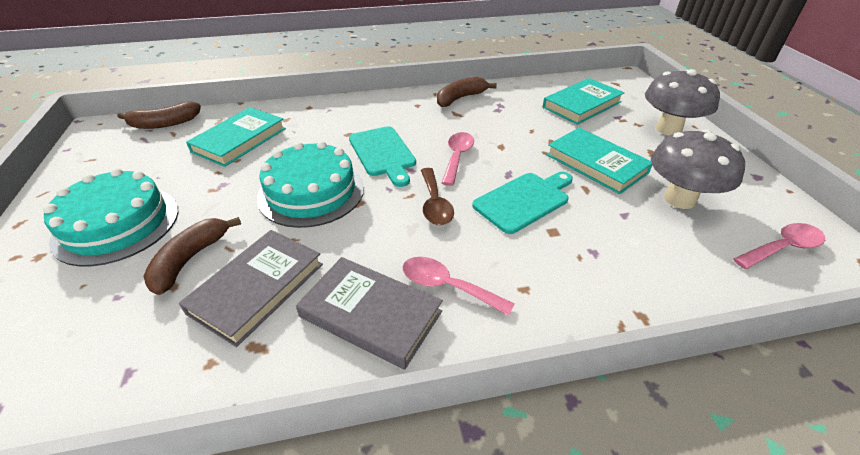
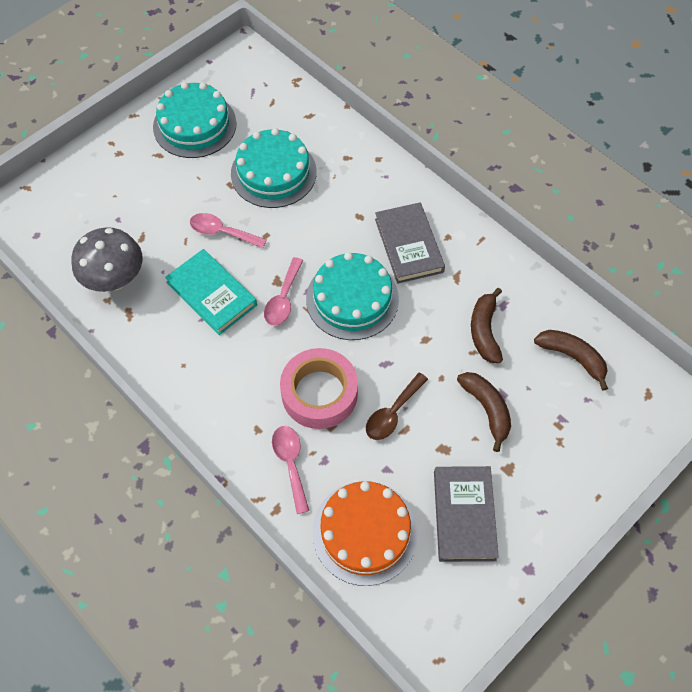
grey mushroom: [645,69,720,136] [651,130,745,209] = 2 -> [72,227,143,292] = 1
orange cake: none = 0 -> [312,481,418,586] = 1
pink tape: none = 0 -> [280,348,358,429] = 1
turquoise book: [186,107,286,167] [543,78,624,125] [546,128,652,194] = 3 -> [165,249,257,335] = 1
turquoise cake: [43,168,178,267] [257,141,364,228] = 2 -> [153,82,237,158] [231,128,317,208] [306,252,399,340] = 3
turquoise cutting board: [349,126,416,187] [472,172,573,234] = 2 -> none = 0

